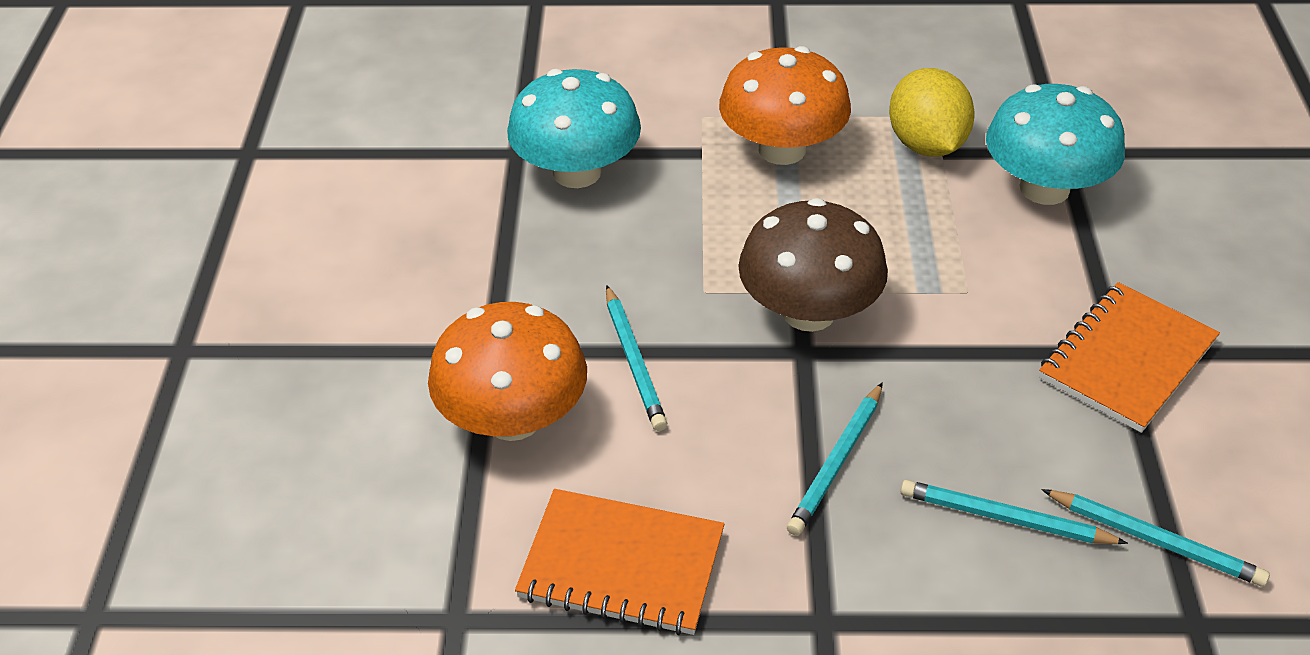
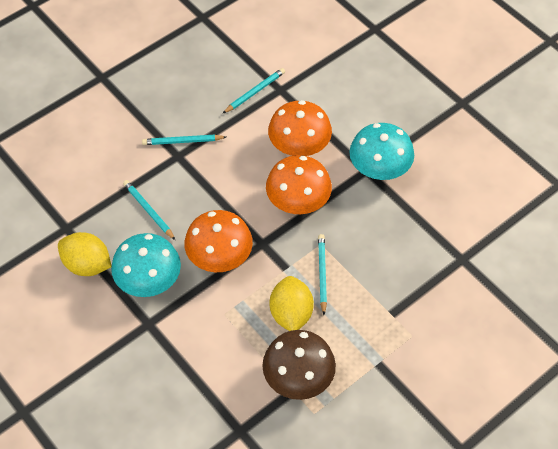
orange mushroom: [428,302,587,441] [719,46,851,165] = 2 -> [184,210,253,272] [266,155,332,214] [268,100,332,156] = 3
orange notebook: [515,489,724,635] [1039,282,1220,433] = 2 -> none = 0
yellow lemon: [889,68,975,157] = 1 -> [58,232,112,276] [270,276,314,331] = 2

